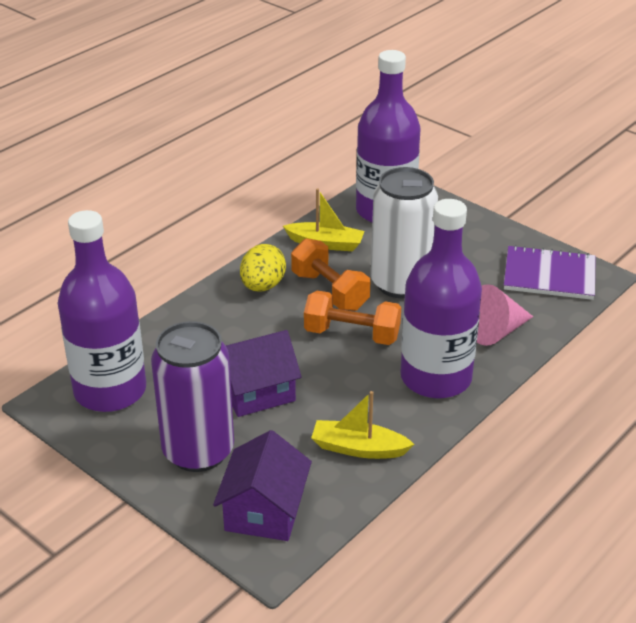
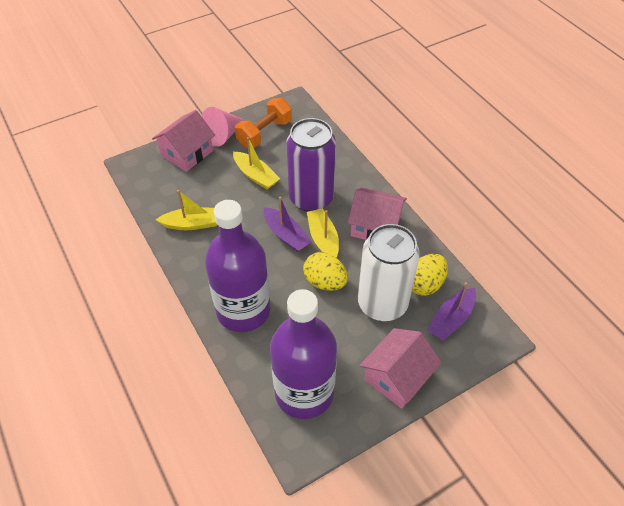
orange dumbbell: [291,238,370,311] [304,290,401,345] = 2 -> [235,98,292,148] = 1
pink house: none = 0 -> [152,110,215,172] [348,187,407,240] [360,328,442,409] = 3
purple boat: none = 0 -> [263,197,312,252] [427,282,476,340] = 2
purple bottle: [58,210,146,412] [356,50,421,223] [400,199,482,399] = 3 -> [205,200,271,332] [270,289,337,419] = 2
purple house: [213,430,312,541] [226,330,302,417] = 2 -> none = 0
purple notebook: [504,245,596,300] = 1 -> none = 0
yellow boat: [283,188,365,251] [311,391,414,459] = 2 -> [156,190,217,230] [233,137,280,189] [307,208,339,257] = 3
yellow egg: [240,244,286,292] = 1 -> [303,252,348,291] [412,254,448,296] = 2

